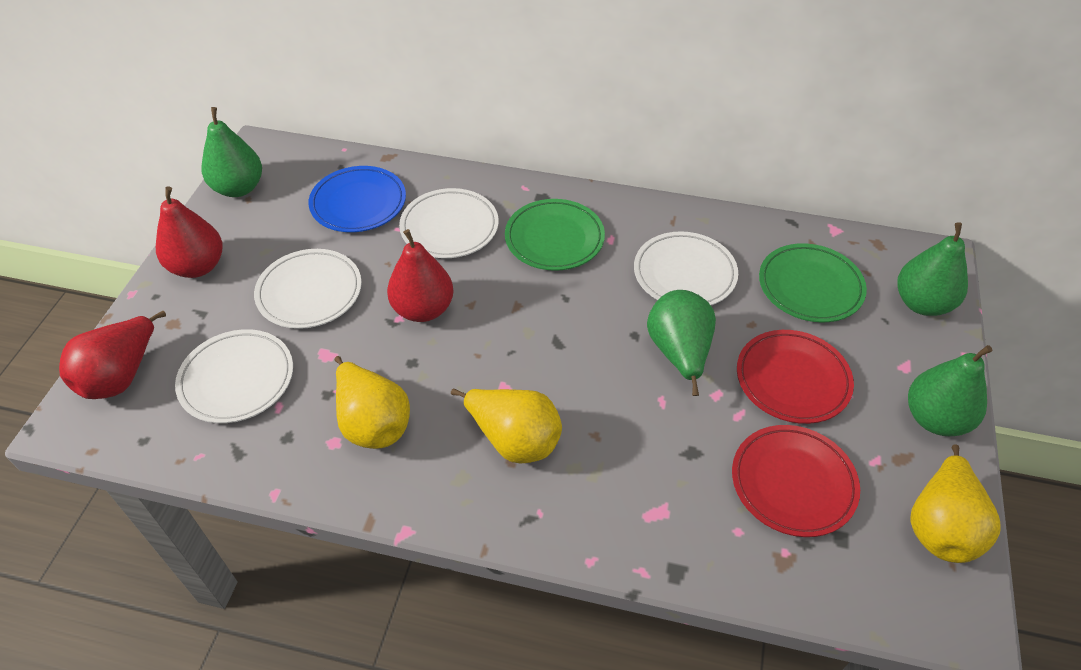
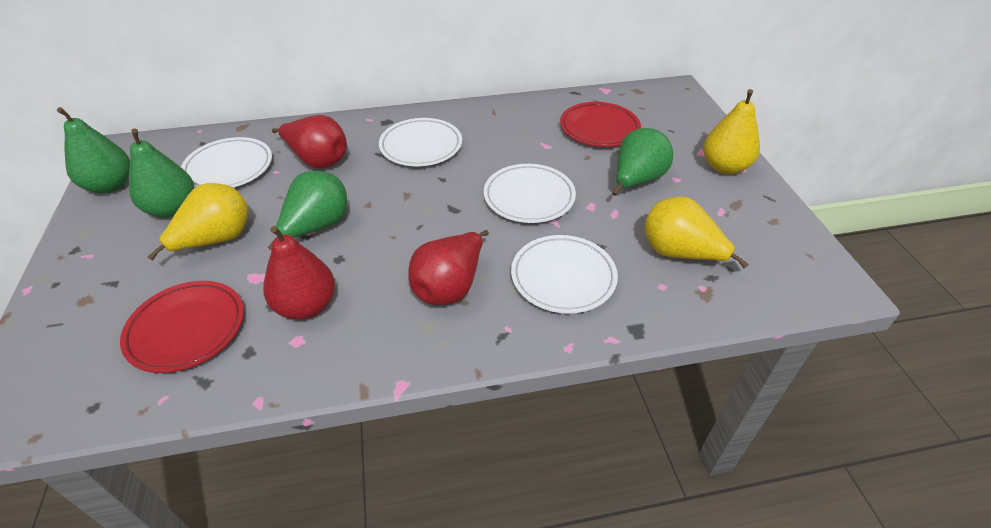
blue plate: [308,166,406,232] = 1 -> none = 0
green plate: [505,199,605,271] [759,243,867,322] = 2 -> none = 0

